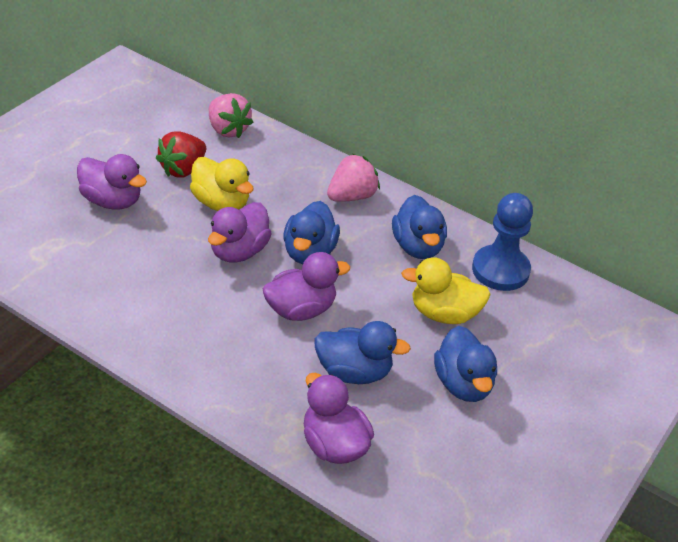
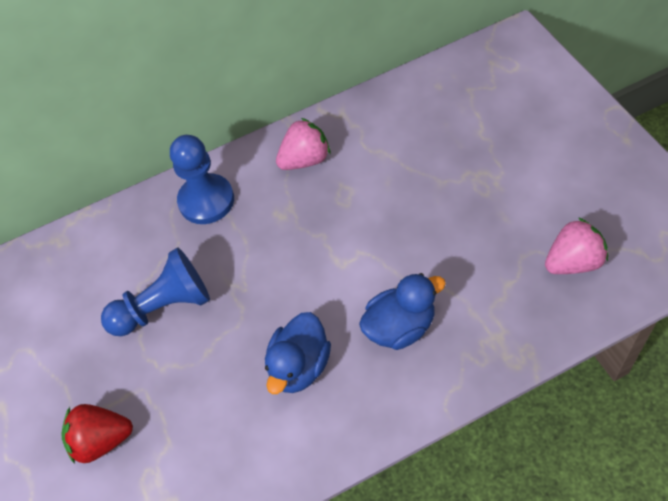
blue duck: [283,201,340,264] [314,321,411,384] [392,195,447,259] [434,326,497,402] = 4 -> [265,312,331,394] [359,273,446,350] = 2
blue pawn: [472,193,533,291] = 1 -> [101,247,210,336] [170,135,234,224] = 2
purple duck: [77,154,147,209] [208,202,272,263] [263,252,350,321] [304,373,374,464] = 4 -> none = 0
yellow duck: [190,157,254,211] [401,257,491,324] = 2 -> none = 0

